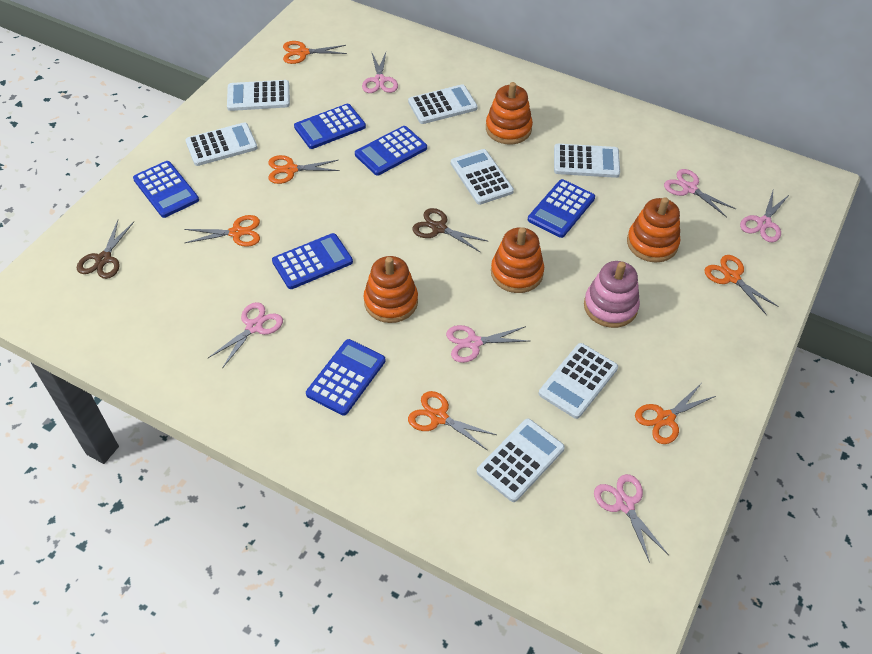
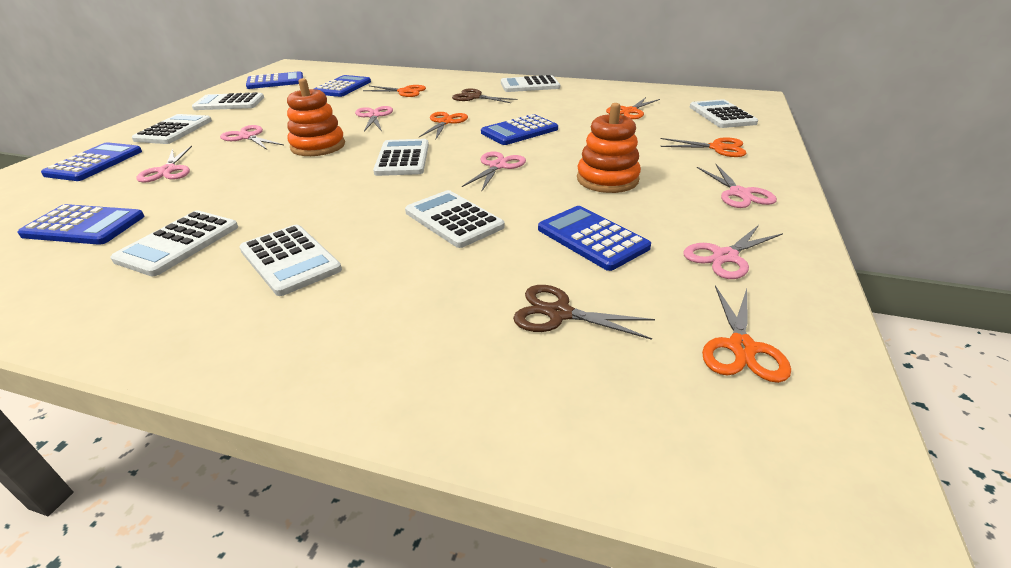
orange scissors: [184,215,260,247] [268,155,340,184] [283,41,347,64] [408,391,496,450] [635,384,716,444] [705,255,779,315] = 6 -> [363,85,426,97] [419,112,468,139] [606,97,660,119] [660,137,747,157] [702,285,791,383] = 5
orange stacking toy: [364,256,418,323] [486,82,533,144] [491,227,544,293] [627,197,681,263] = 4 -> [287,78,345,156] [577,103,641,193] = 2
pink stacking toy: [584,261,640,328] = 1 -> none = 0
white calculator: [185,122,257,166] [227,80,290,111] [408,84,478,124] [451,149,514,205] [477,418,565,502] [539,343,618,419] [554,144,620,178] = 7 -> [110,210,238,276] [132,114,212,144] [192,92,264,110] [239,225,342,296] [373,139,429,176] [405,190,505,248] [501,75,560,92] [690,99,758,128] = 8

